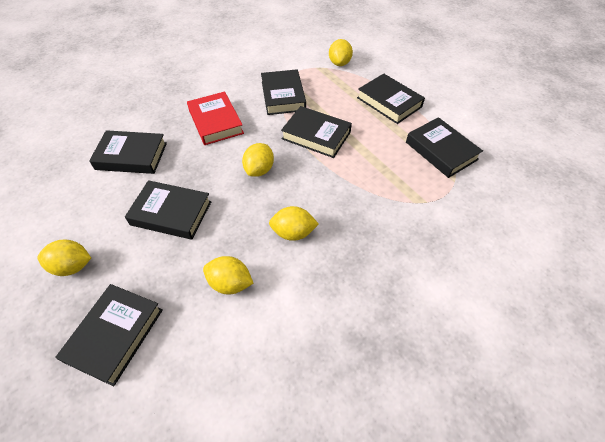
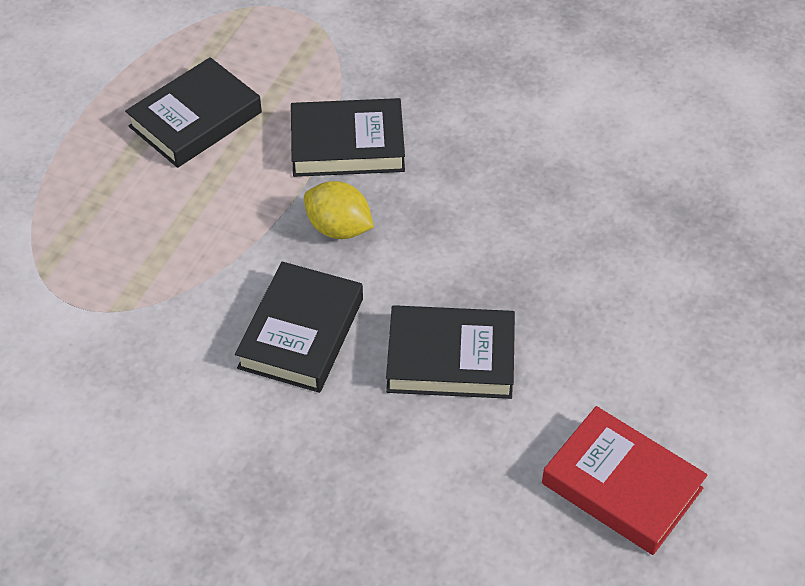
black book: [55,284,163,386] [89,130,167,174] [125,180,211,240] [261,69,306,115] [281,106,352,158] [357,74,425,124] [406,117,483,178] = 7 -> [125,57,262,168] [235,262,363,393] [291,98,405,177] [386,305,515,399] = 4
yellow lemon: [37,240,91,276] [203,256,254,294] [242,143,274,177] [269,206,319,241] [329,39,353,66] = 5 -> [304,181,374,239] = 1

